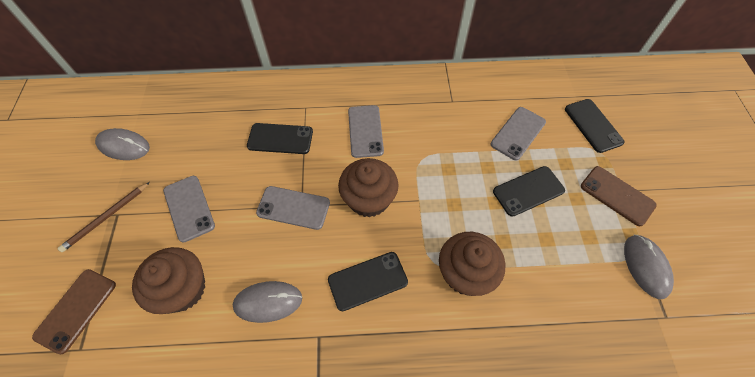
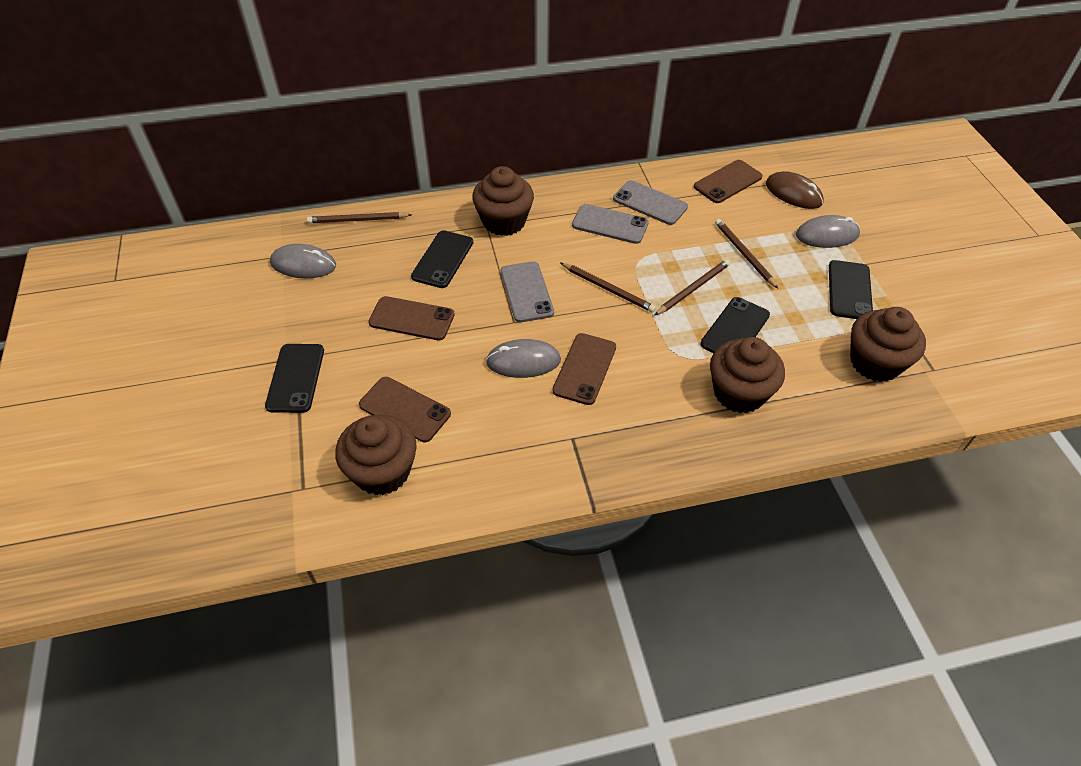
brown cupcake: [132,247,205,314] [338,158,398,218] [439,232,505,296] = 3 -> [335,414,417,495] [472,166,534,236] [710,337,785,413] [850,307,926,382] = 4
brown mouse: none = 0 -> [766,171,824,209] = 1
brown pencil: [57,182,150,252] = 1 -> [307,212,412,223] [561,263,656,312] [654,259,730,316] [715,219,778,289] = 4
brown phone: [32,269,116,354] [581,166,657,226] = 2 -> [359,377,451,442] [368,296,455,341] [552,333,616,405] [694,160,763,203] = 4
grey phone: [163,176,215,243] [256,186,330,230] [348,105,384,158] [491,107,546,160] = 4 -> [501,261,554,322] [572,204,649,244] [613,180,688,225] = 3

